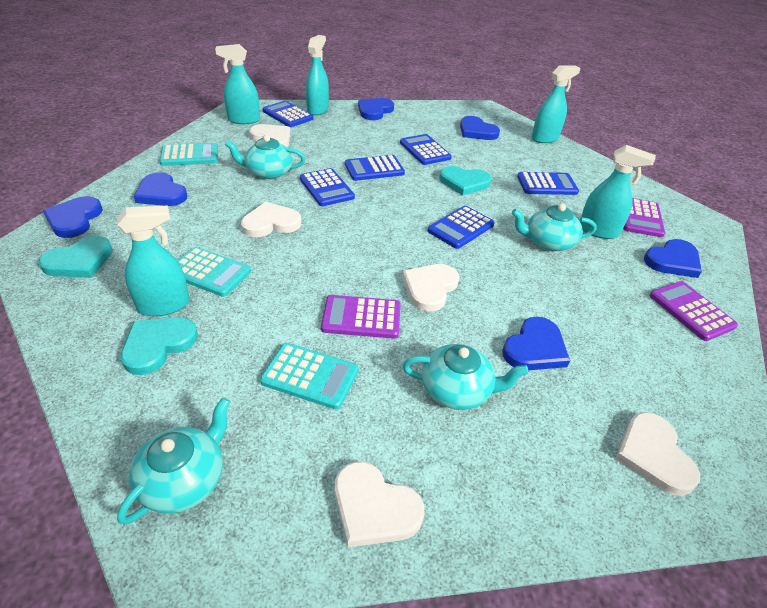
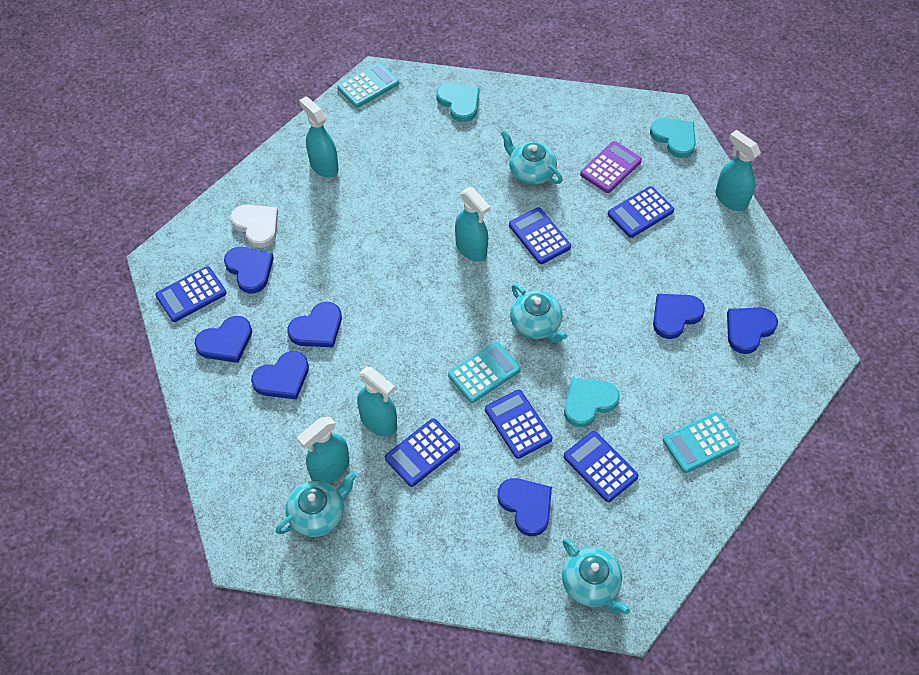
blue heart: [43,196,103,238] [134,172,187,206] [358,98,394,120] [460,116,500,140] [502,317,570,370] [644,239,702,278] = 6 -> [194,316,252,363] [224,247,274,293] [251,351,309,400] [288,302,342,347] [498,478,552,536] [653,294,705,339] [727,307,778,354] = 7
purple calculator: [321,295,401,339] [623,198,665,237] [650,281,738,341] = 3 -> [580,141,642,193] = 1
white heart: [241,202,301,237] [249,124,290,147] [335,462,425,547] [402,264,459,312] [615,412,700,496] = 5 -> [231,205,278,248] = 1

